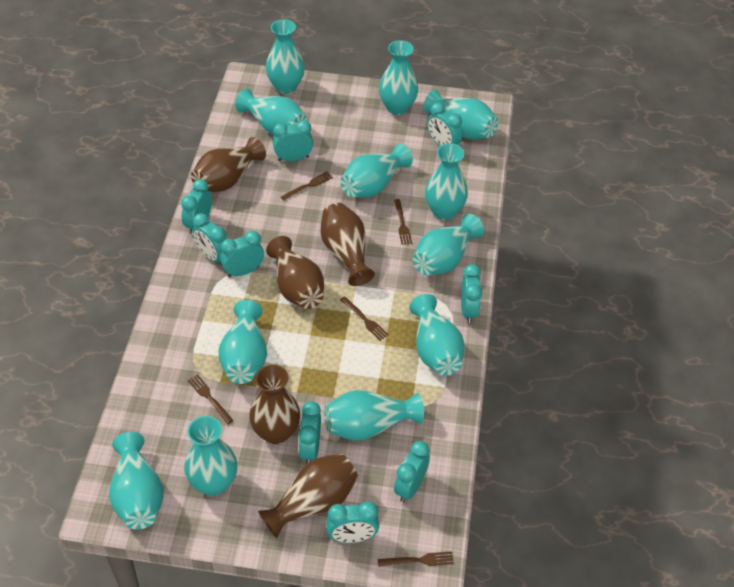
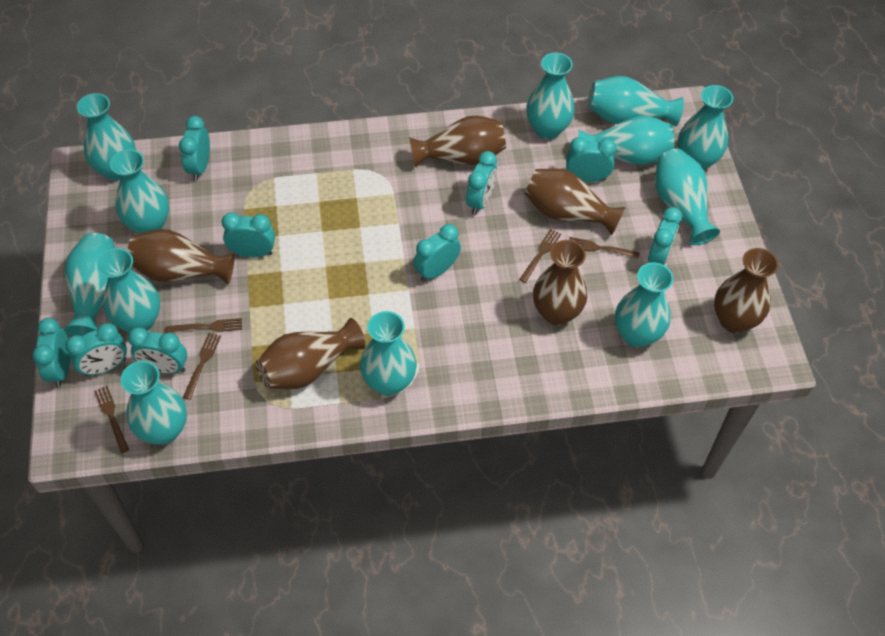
brown vase: [191,137,266,192] [249,365,300,444] [258,453,358,538] [266,236,324,309] [320,203,375,286] = 5 -> [127,229,235,284] [256,318,365,389] [409,115,506,167] [525,168,625,235] [533,240,587,325] [714,248,779,333] = 6

